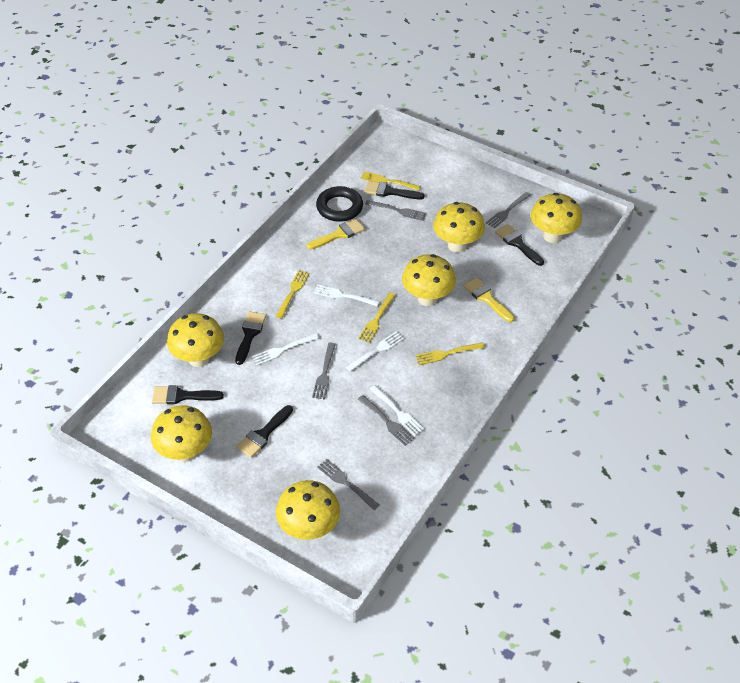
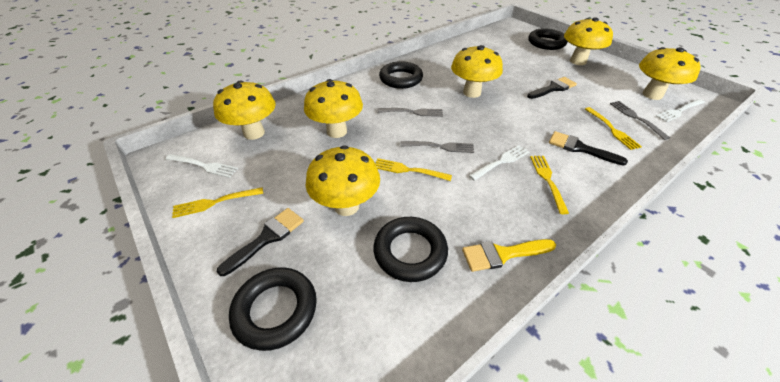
black brush: [152,385,224,404] [235,311,266,365] [236,405,293,458] [364,181,425,199] [495,224,544,266] = 5 -> [217,208,304,276] [527,77,577,99] [549,131,628,166] = 3
black ring: [316,186,363,222] = 1 -> [229,267,317,351] [373,217,448,282] [379,61,423,89] [528,28,568,50] = 4
grey fork: [312,342,336,400] [317,459,380,510] [358,395,415,446] [365,200,427,221] [486,192,531,229] = 5 -> [377,108,443,117] [400,141,474,153] [610,101,670,140] = 3
white fork: [252,333,319,366] [314,285,380,306] [346,331,405,372] [370,385,425,436] = 4 -> [166,154,238,178] [469,145,529,181] [656,99,705,122] = 3
yellow brush: [307,219,365,249] [463,278,515,322] = 2 -> [462,239,556,272] = 1

